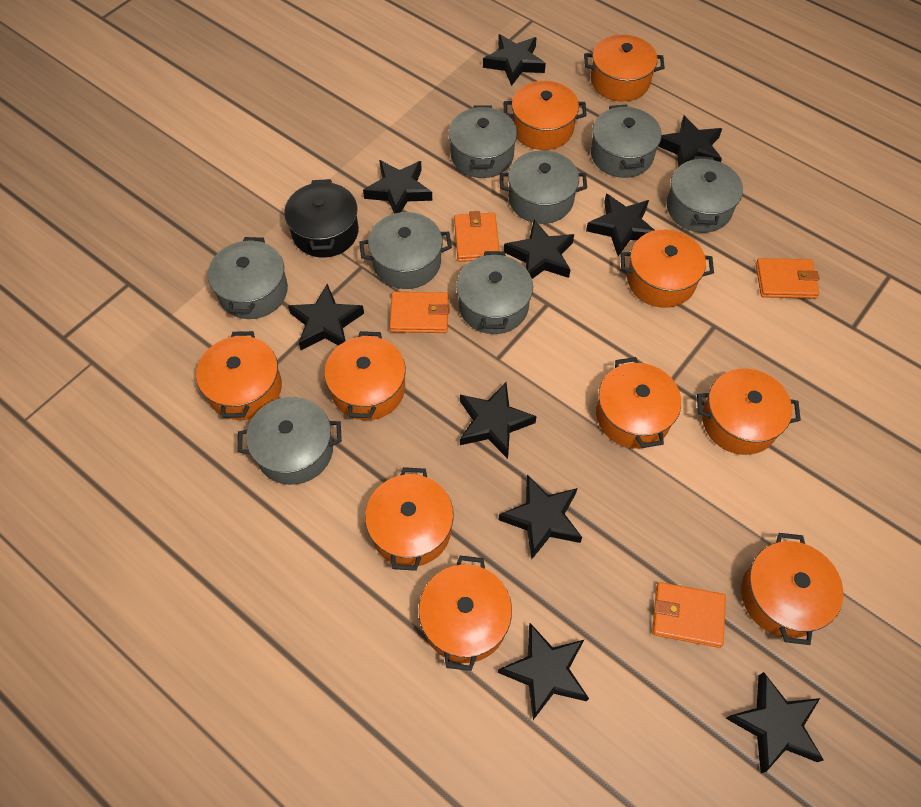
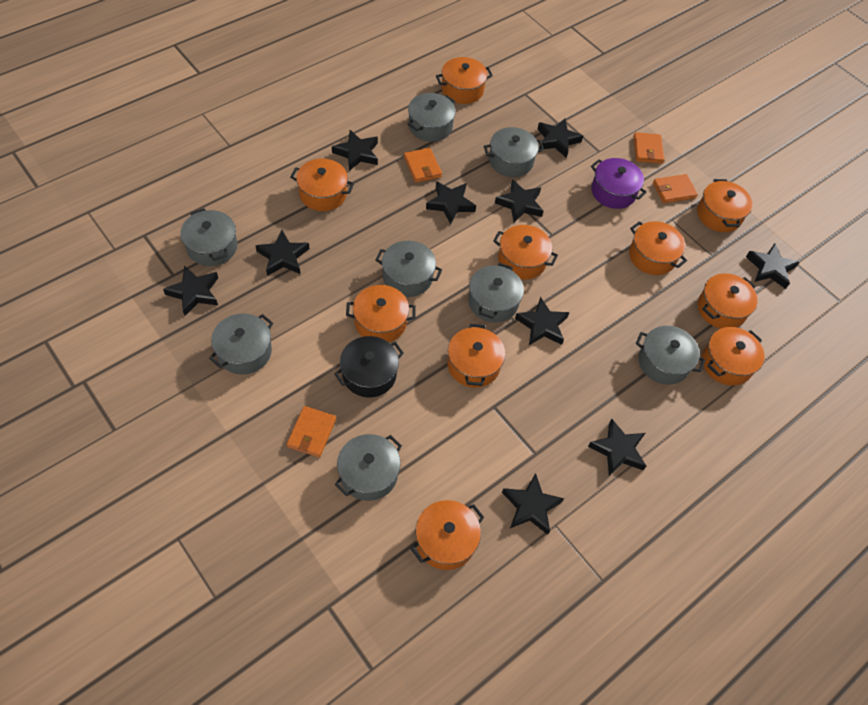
purple pot: none = 0 -> [591,158,647,209] = 1

